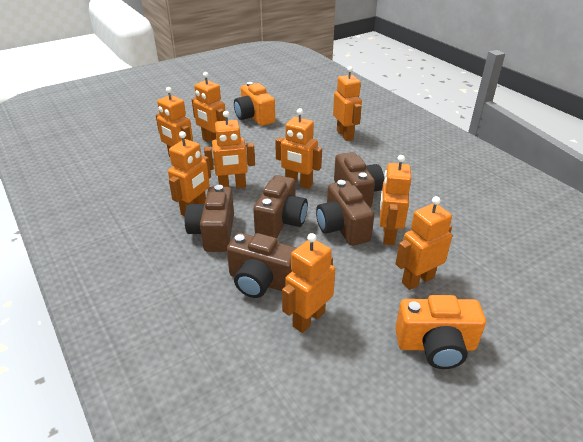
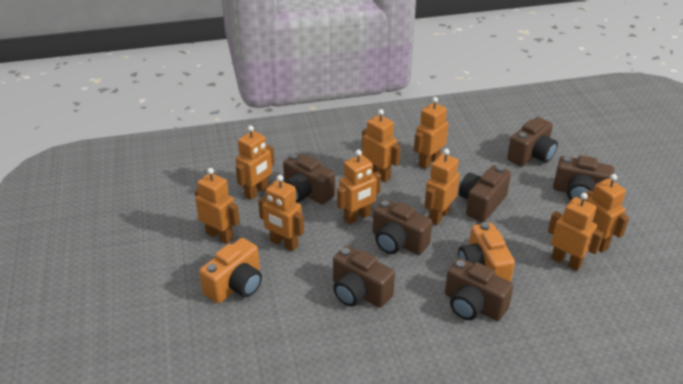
brown camera: [185,185,234,252] [227,233,296,298] [253,175,308,238] [316,180,374,246] [334,152,384,208] = 5 -> [283,153,335,205] [333,246,395,308] [373,199,432,255] [445,258,514,321] [459,165,511,222] [507,117,558,166] [553,155,614,200] = 7

